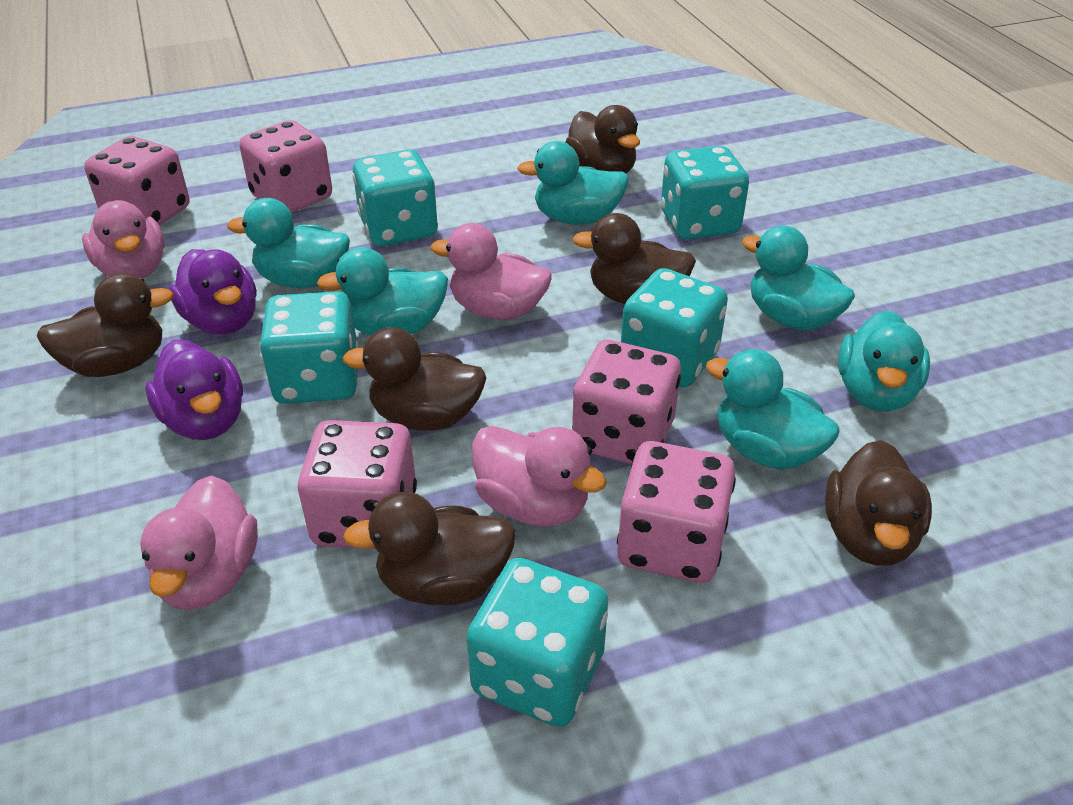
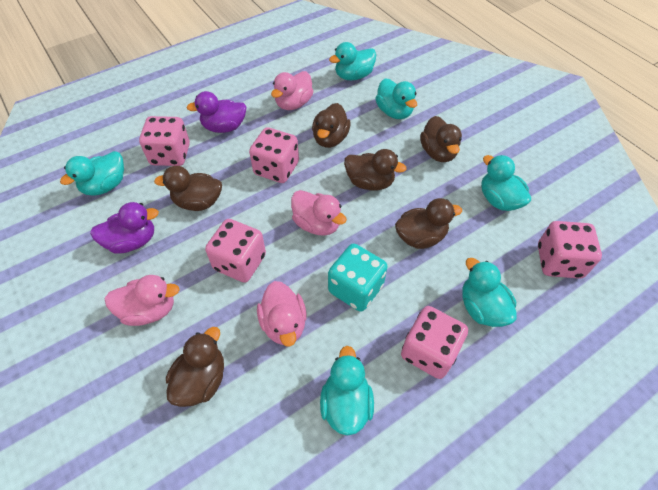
turquoise dice: [260,291,359,404] [353,150,438,246] [467,558,608,727] [621,268,728,388] [661,146,749,239] = 5 -> [328,244,388,312] = 1

